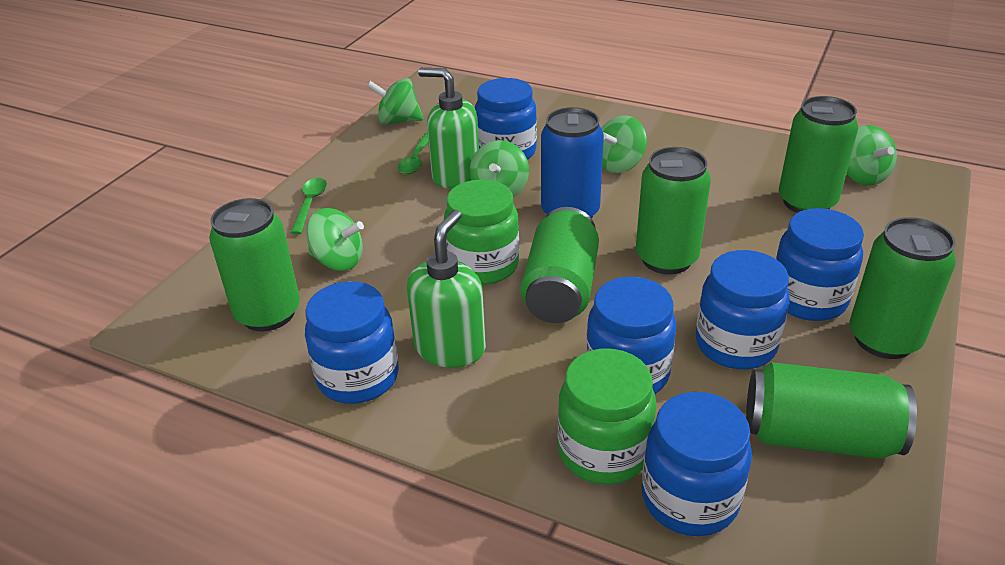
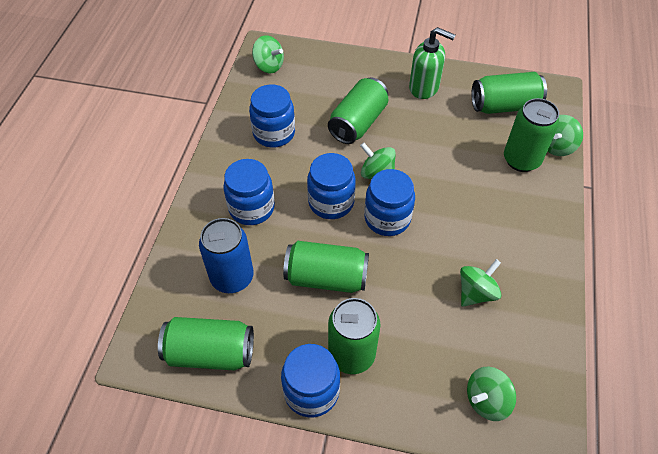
blue jar: [305,281,399,404] [475,78,537,160] [586,277,676,394] [642,392,752,536] [696,250,789,369] [776,208,864,321] = 6 -> [223,159,275,225] [249,84,295,148] [281,344,340,417] [307,153,356,219] [364,169,415,236] = 5
green jar: [444,179,519,285] [558,349,656,485] = 2 -> none = 0
green soap dispenser: [407,210,486,368] [418,68,479,188] = 2 -> [409,27,455,99] = 1
green spoon: [291,178,327,234] [398,133,428,174] = 2 -> none = 0

